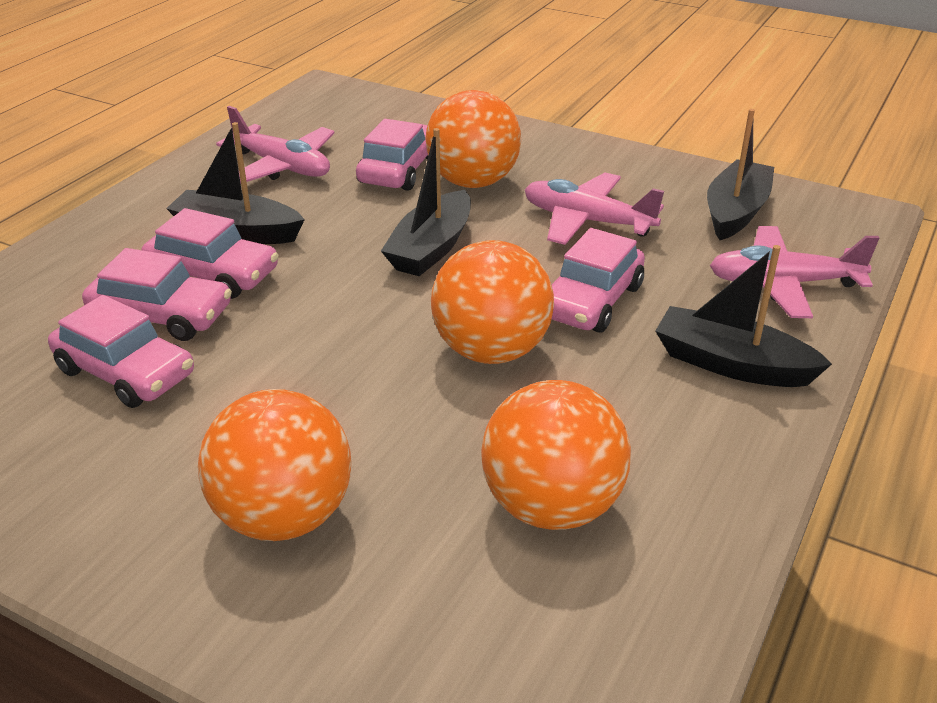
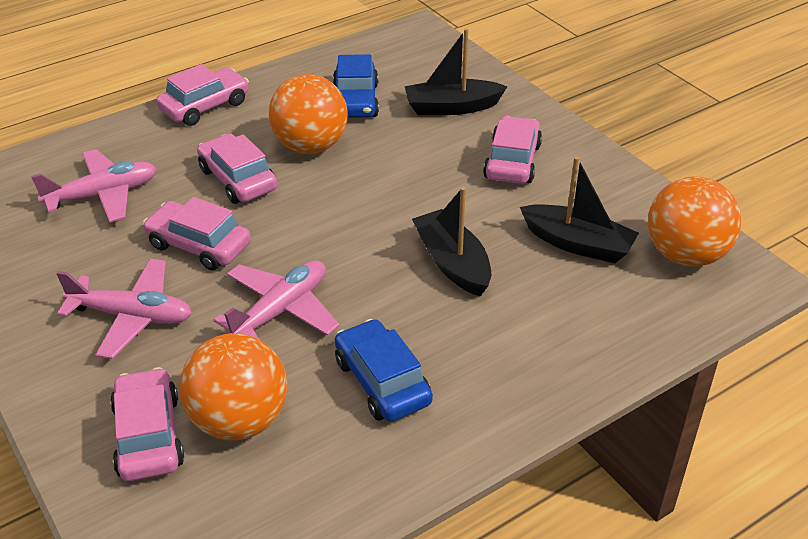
black boat: [166,122,305,244] [381,128,471,276] [655,245,832,387] [707,109,774,240] = 4 -> [405,28,507,115] [412,187,491,296] [520,156,639,263] = 3
blue car: none = 0 -> [333,54,379,118] [335,319,433,422] = 2
orange ball: [198,389,351,541] [425,90,521,188] [431,240,554,364] [481,380,631,530] = 4 -> [180,333,287,441] [269,74,348,154] [648,176,741,267] = 3

